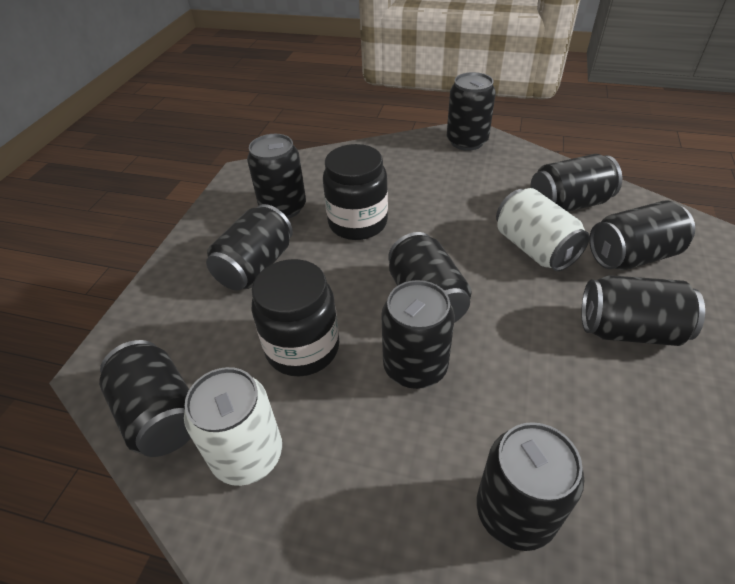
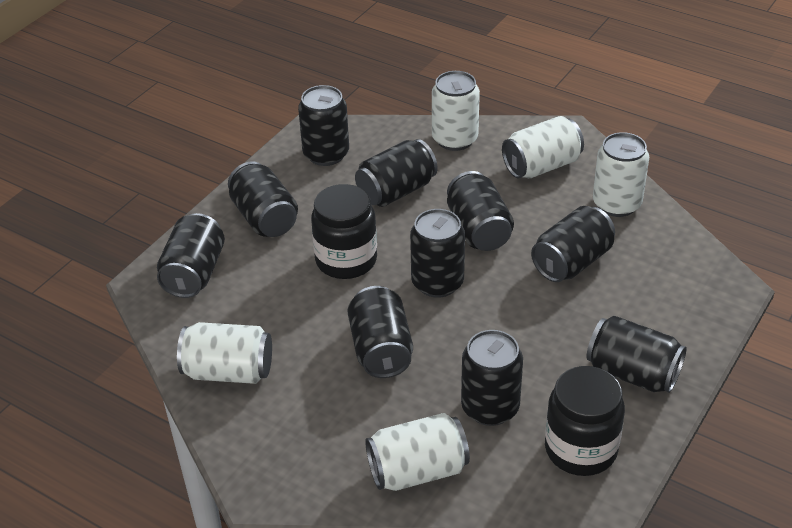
white can: [184,367,282,486] [496,188,590,271] = 2 -> [177,322,272,384] [365,413,470,491] [432,71,480,151] [502,116,584,178] [593,132,649,217] = 5

